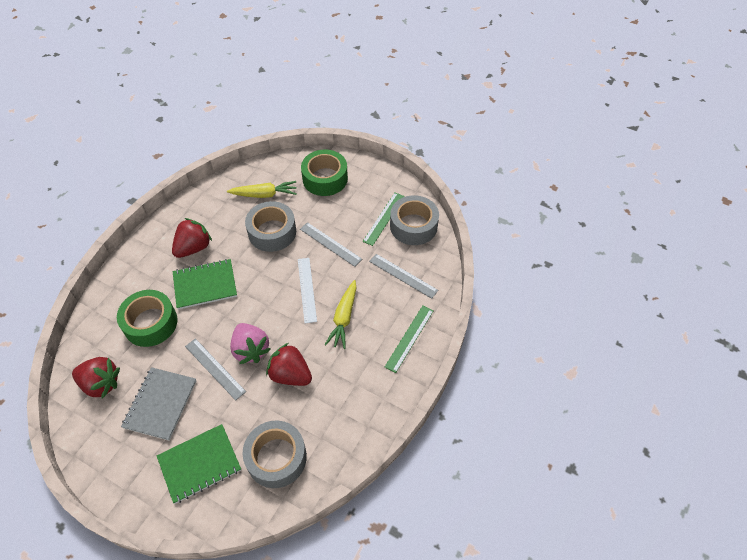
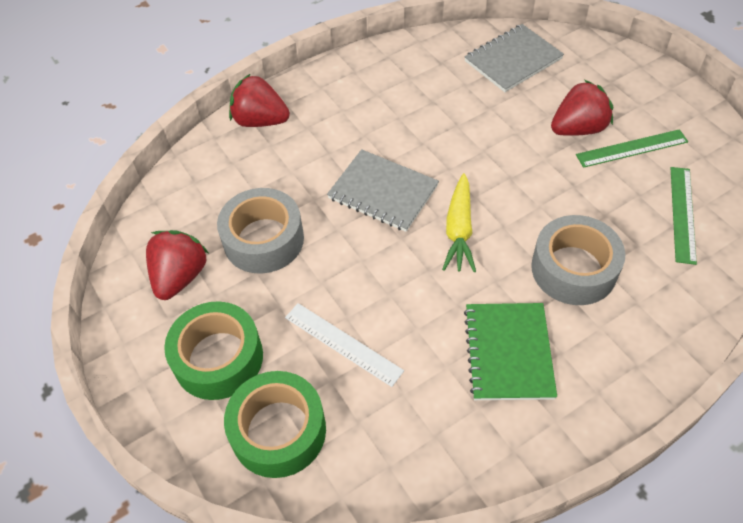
green notebook: [157,424,241,504] [173,259,237,310] = 2 -> [464,303,557,400] = 1
grey notebook: [121,367,196,441] = 1 -> [327,149,439,232] [464,24,564,92] = 2
grey ruler: [185,338,246,401] [300,222,362,267] [369,254,438,299] = 3 -> none = 0
grey tape: [243,421,307,488] [245,201,296,252] [390,195,439,245] = 3 -> [217,188,304,273] [531,215,625,305] = 2
pink strawberry: [230,323,271,364] = 1 -> none = 0
yellow carrot: [227,181,297,198] [325,280,356,349] = 2 -> [442,173,476,272] = 1

